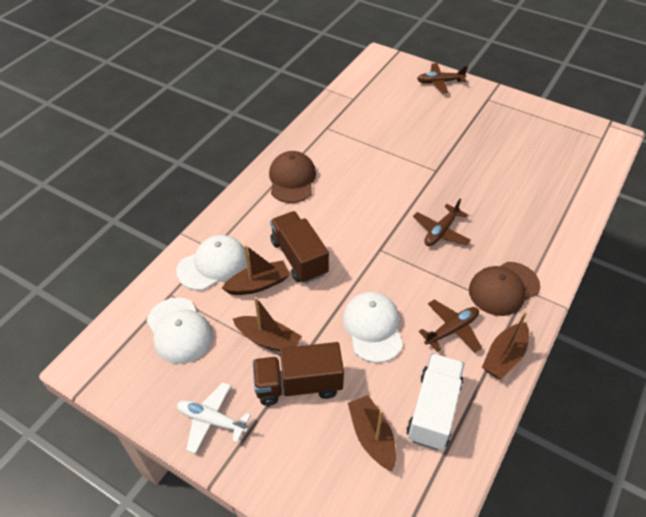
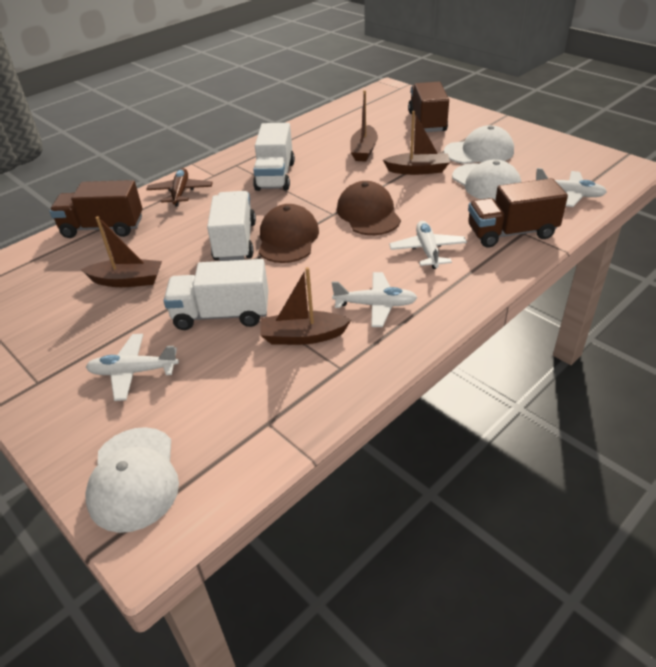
brown plane: [413,199,471,246] [417,63,468,94] [419,300,482,353] = 3 -> [146,168,213,207] = 1
brown truck: [252,342,344,406] [270,211,329,284] = 2 -> [49,180,142,238] [408,82,449,132] [468,178,568,247] = 3
white plane: [177,382,251,454] = 1 -> [86,334,179,401] [332,272,418,327] [389,221,467,269] [536,168,607,207] = 4
white truck: [406,353,464,450] = 1 -> [164,259,268,330] [207,191,256,261] [253,123,295,191] = 3

